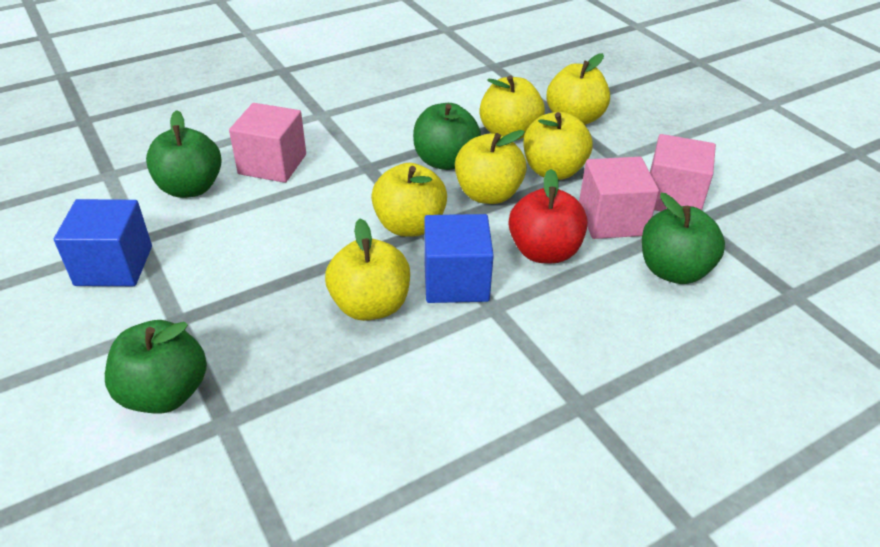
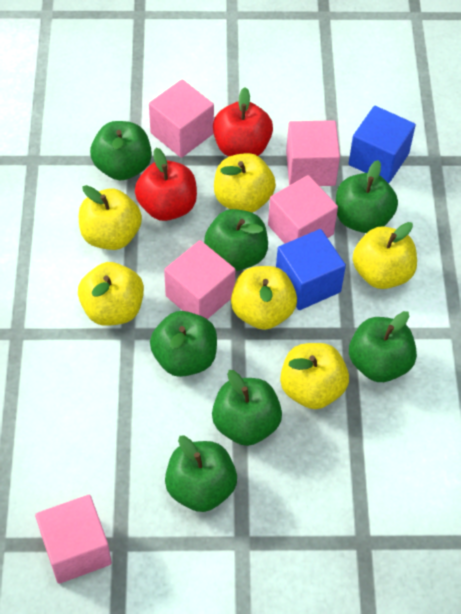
green apple: [105,320,207,413] [146,110,222,198] [413,103,481,170] [642,193,725,284] = 4 -> [90,121,152,180] [150,311,217,377] [165,436,237,512] [204,209,268,271] [212,370,282,446] [336,160,398,233] [349,311,417,382] = 7
pink cube: [229,103,306,183] [579,157,659,239] [650,134,716,211] = 3 -> [35,495,112,584] [149,79,214,158] [164,240,236,319] [268,175,338,244] [286,120,340,186] = 5
red apple: [509,169,588,264] = 1 -> [135,148,197,221] [213,87,273,157] = 2

